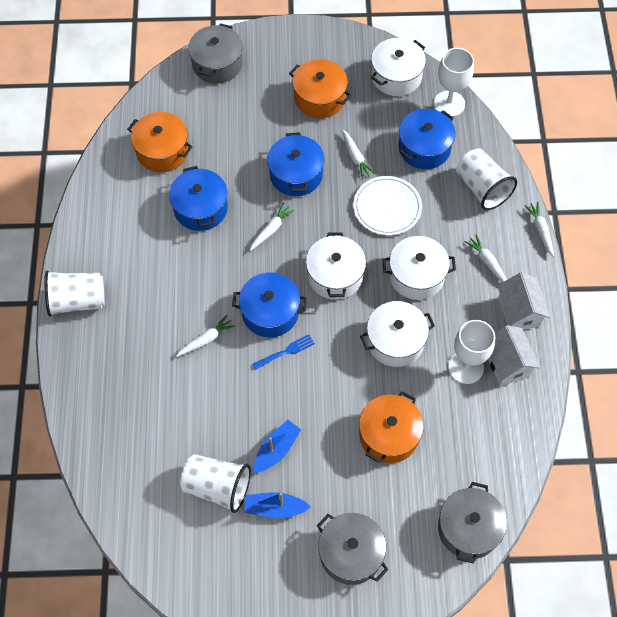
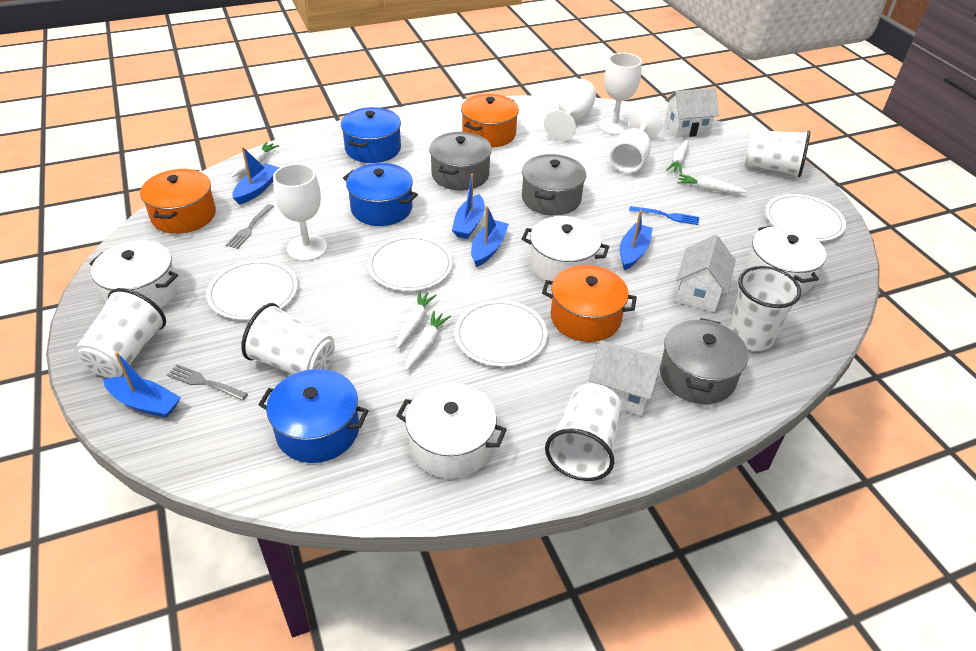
blue boat: [244,492,310,518] [254,420,301,473] = 2 -> [103,352,181,418] [232,147,279,205] [452,174,484,239] [471,206,509,267] [620,210,653,270] = 5
blue pot: [169,166,228,231] [232,272,307,337] [267,132,325,196] [398,109,456,169] = 4 -> [258,369,369,463] [341,107,401,163] [343,163,418,226] = 3
grey fork: none = 0 -> [167,364,248,401] [226,204,274,249] = 2
white cup: [44,271,104,317] [180,454,251,513] [456,148,517,210] = 3 -> [75,288,166,377] [241,303,335,374] [545,383,622,481] [729,266,801,351] [745,130,810,177] = 5
white goblet: [434,48,474,117] [448,320,495,384] = 2 -> [273,164,327,261] [544,79,596,141] [599,53,642,135] [610,108,662,173] = 4
white house: [488,325,541,386] [498,272,550,330] = 2 -> [588,340,663,416] [665,88,719,137] [676,235,736,312] = 3
white plate: [353,176,422,236] = 1 -> [206,260,298,320] [368,236,453,291] [455,300,547,367] [766,194,846,241] = 4

